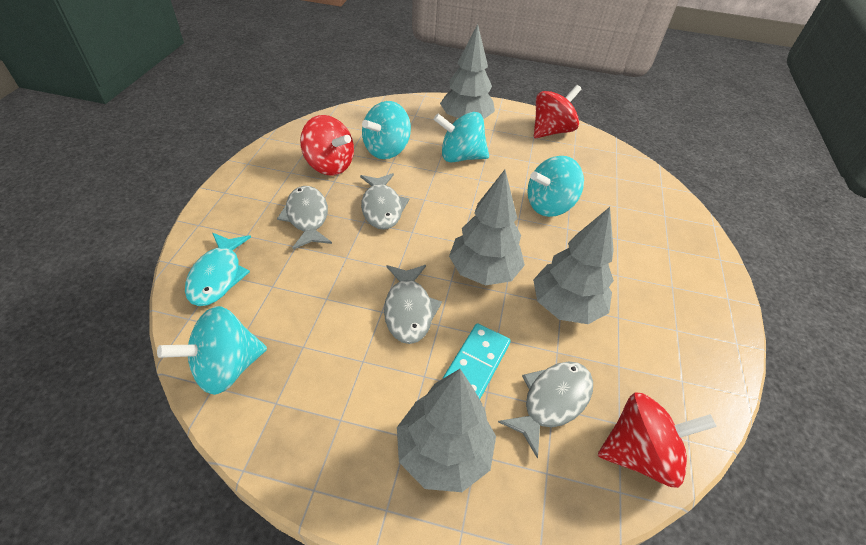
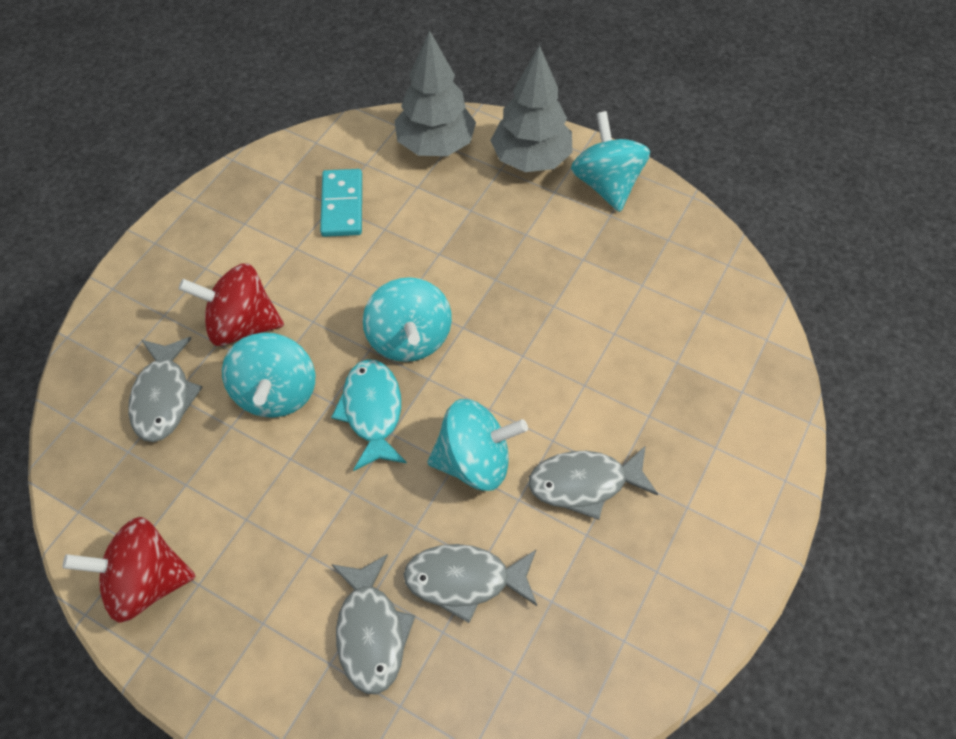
grey tree: [397,369,496,492] [440,24,495,119] [449,170,525,285] [533,207,614,324] = 4 -> [394,30,476,156] [490,45,573,172] = 2
red spinning top: [300,115,354,176] [534,85,581,138] [598,392,717,488] = 3 -> [63,517,196,623] [179,263,284,346] = 2

